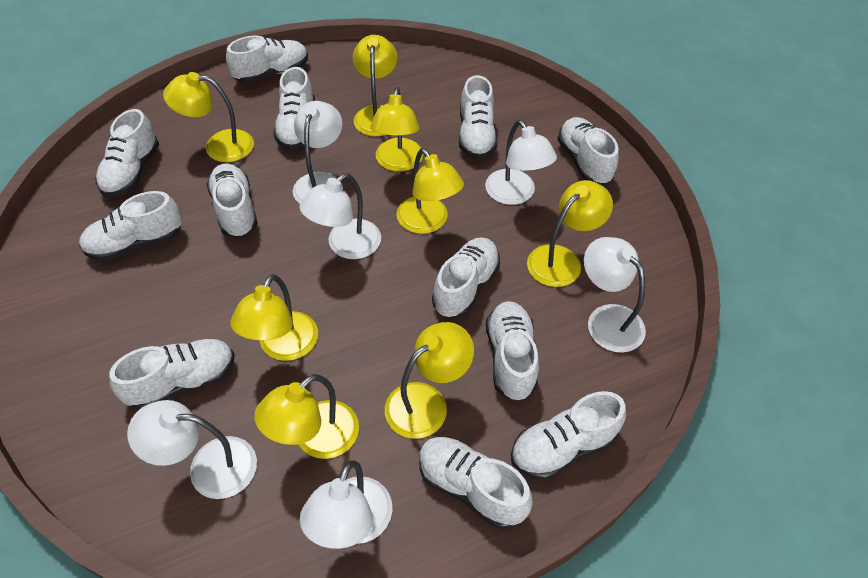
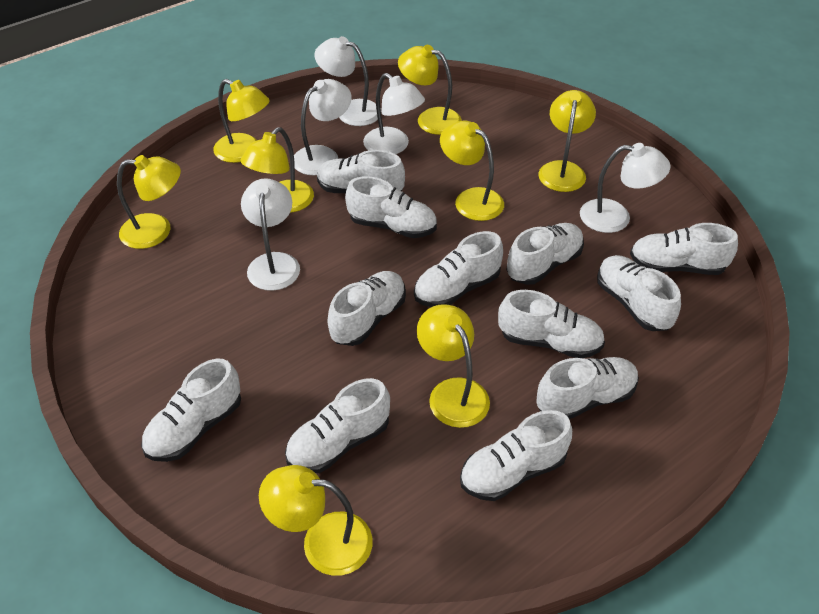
white lamp: [127,400,257,499] [293,101,343,204] [299,173,381,259] [300,461,393,549] [485,120,557,205] [584,237,646,353] = 6 -> [241,178,300,291] [294,79,352,175] [314,36,381,126] [363,73,425,154] [580,143,671,233] = 5

